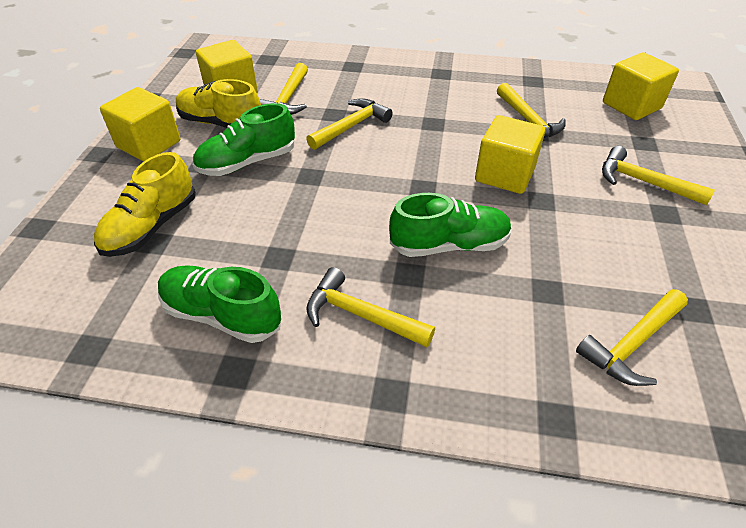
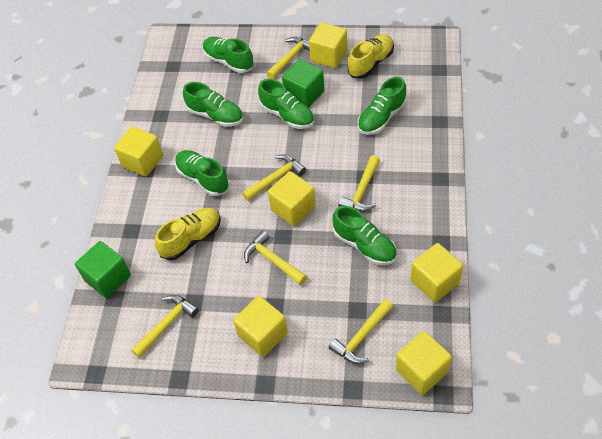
green cube: none = 0 -> [75,241,131,298] [282,59,325,107] = 2
green shoe: [158,265,281,343] [192,103,295,176] [389,193,512,257] = 3 -> [175,150,230,196] [183,82,243,127] [203,37,254,73] [258,79,314,129] [332,206,397,265] [357,77,407,135] = 6
yellow cube: [100,87,180,162] [196,40,258,93] [475,115,545,194] [603,52,679,120] = 4 -> [114,126,163,177] [233,296,288,357] [268,171,316,226] [309,22,348,68] [396,331,452,395] [411,243,463,302] = 6

